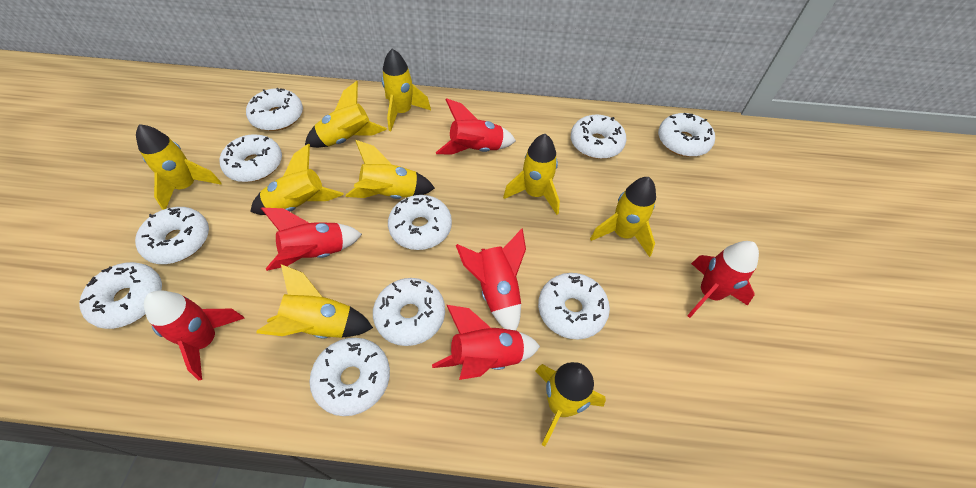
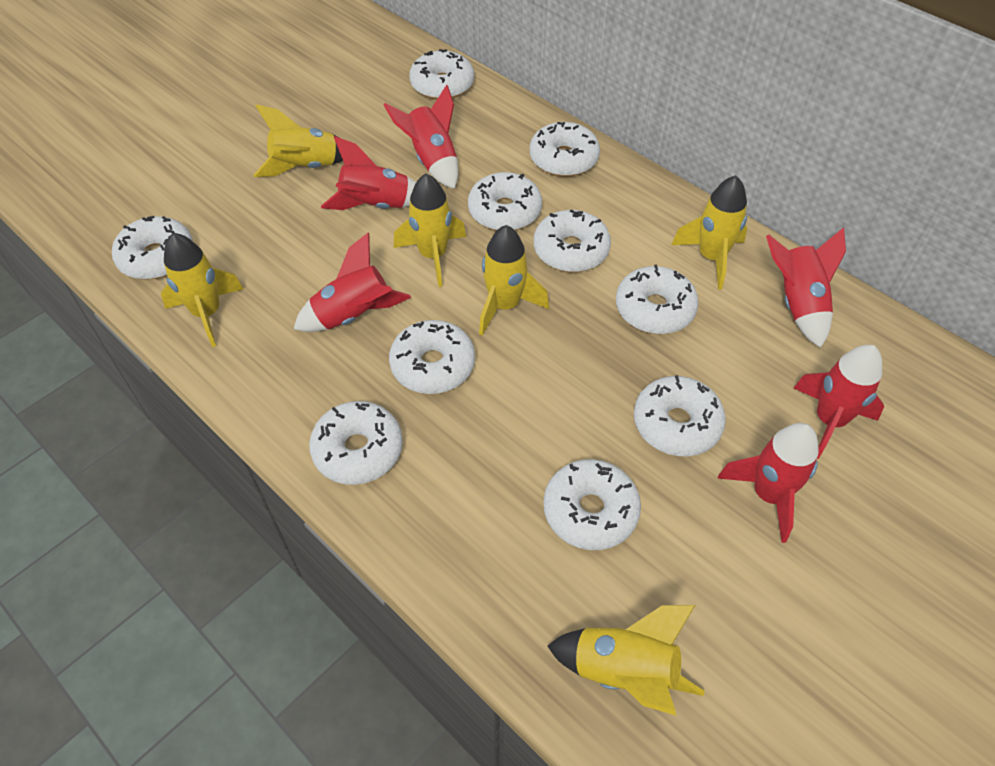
yellow rocket: [136,124,222,210] [250,144,344,215] [256,264,373,339] [305,81,387,148] [346,140,435,199] [382,49,431,131] [503,134,560,215] [536,362,606,446] [590,177,656,257] = 9 -> [161,233,244,347] [254,104,343,177] [394,173,466,287] [479,225,549,336] [548,605,705,715] [671,175,747,290] = 6

